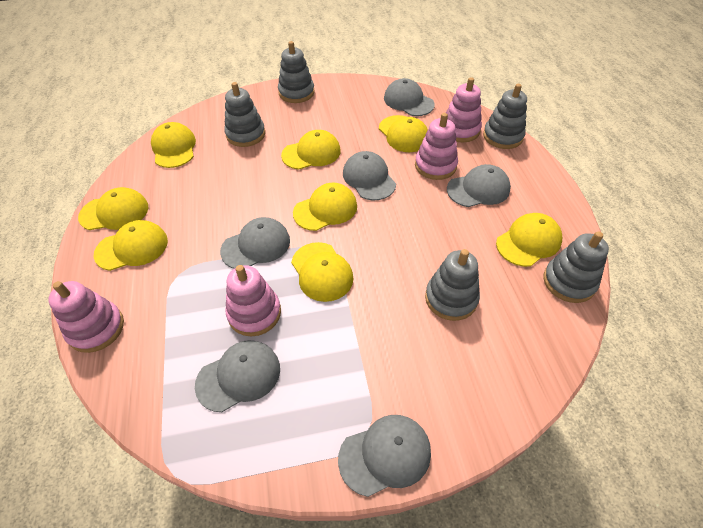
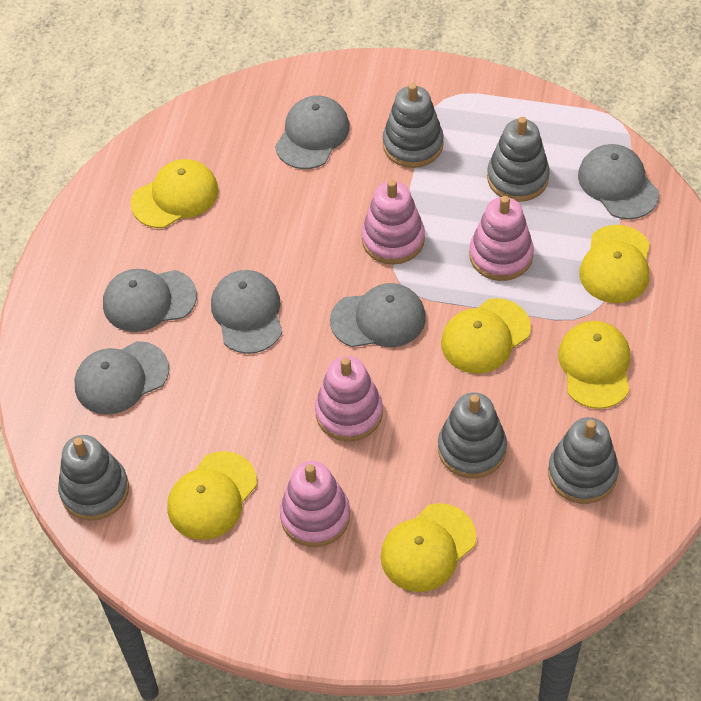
yellow cap: [78,187,148,230] [94,220,168,271] [151,122,196,168] [281,130,341,170] [291,242,353,302] [293,183,357,231] [379,115,428,152] [496,213,562,267] = 8 -> [131,159,219,228] [167,451,257,540] [380,503,476,592] [441,298,531,374] [558,321,630,409] [579,225,650,303] = 6

